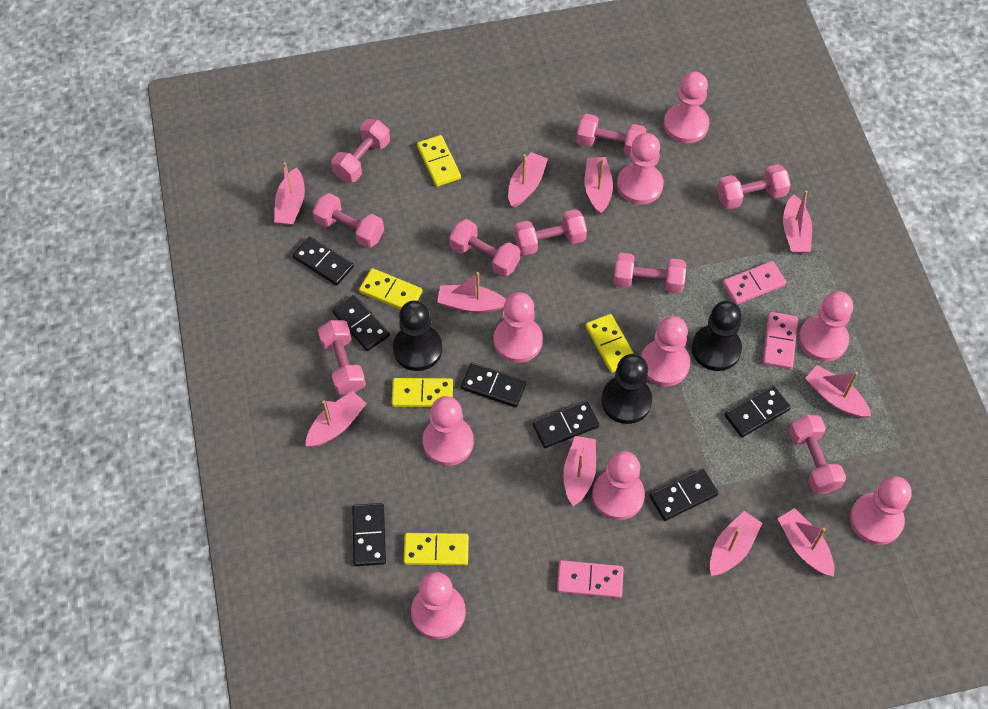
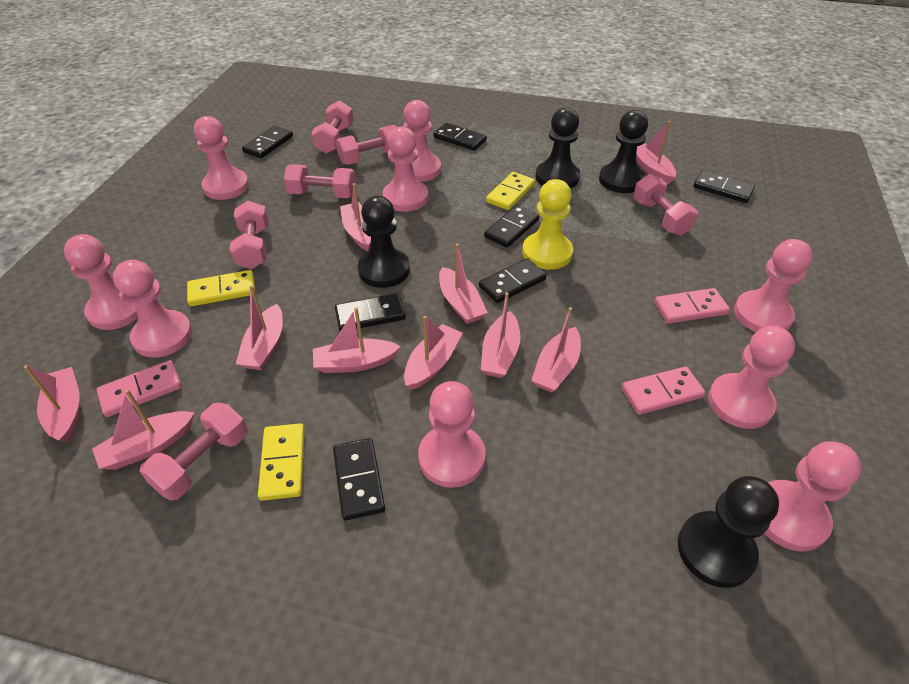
black pawn: [393,300,442,371] [601,354,652,424] [692,301,742,371] = 3 -> [358,196,410,288] [536,107,580,189] [599,110,648,193] [678,476,779,588] = 4
pink dumbbell: [312,193,384,248] [318,320,366,395] [331,119,390,182] [449,219,520,277] [514,209,587,256] [576,114,646,156] [613,253,686,293] [717,164,791,209] [789,415,846,494] = 9 -> [140,403,248,501] [230,201,269,269] [284,164,356,198] [311,100,354,154] [336,125,397,165] [633,174,698,236] = 6
yellow domino: [359,268,423,310] [392,378,453,407] [403,533,469,566] [417,135,461,187] [585,314,634,373] = 5 -> [187,270,255,307] [258,423,305,501] [486,172,535,210] = 3
yellow pawn: none = 0 -> [522,179,573,270] = 1

